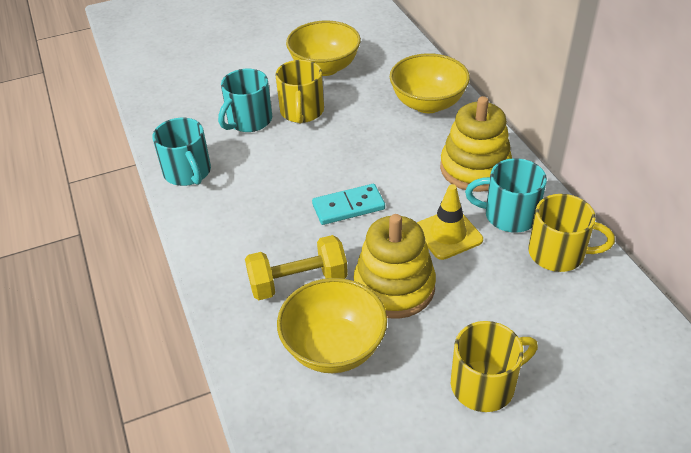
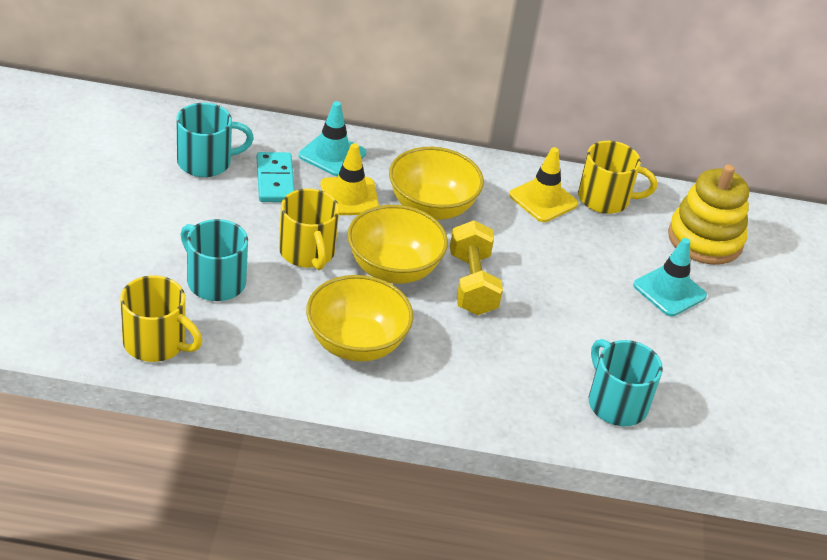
turquoise traffic cone: none = 0 -> [299,101,366,176] [633,238,707,316] = 2
yellow stacking toy: [354,214,436,319] [440,96,512,192] = 2 -> [668,164,749,265] = 1
yellow traffic cone: [417,184,483,260] = 1 -> [320,143,379,215] [509,147,578,222] = 2

